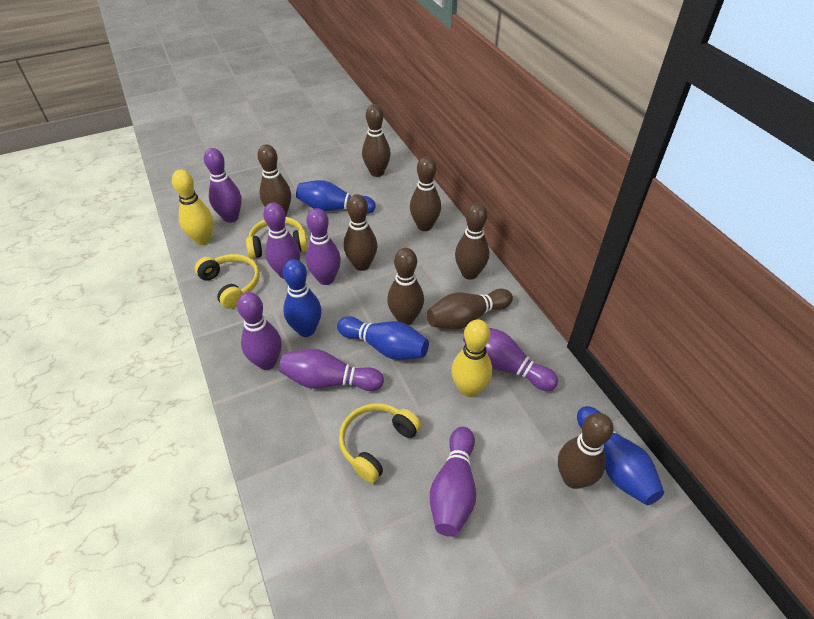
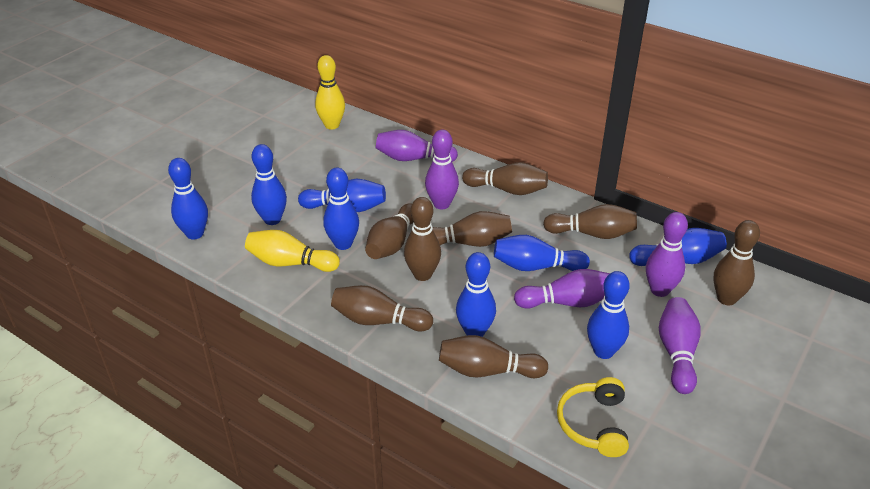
blue bowling pin: [283,259,322,337] [296,180,376,214] [337,316,429,360] [577,406,664,505] = 4 -> [168,158,208,239] [251,144,287,225] [298,179,386,212] [323,168,359,250] [456,252,496,337] [494,235,590,271] [587,271,630,359] [629,228,727,266] = 8
purple bowling pin: [204,148,242,223] [237,292,282,370] [263,202,300,279] [279,349,384,391] [306,208,341,285] [430,427,476,537] [463,328,558,391] = 7 -> [376,130,458,162] [425,130,459,209] [514,269,610,309] [646,212,688,297] [659,297,701,394] = 5
yellow headphones: [195,254,260,309] [246,217,308,259] [339,403,421,483] = 3 -> [557,377,629,457] = 1

